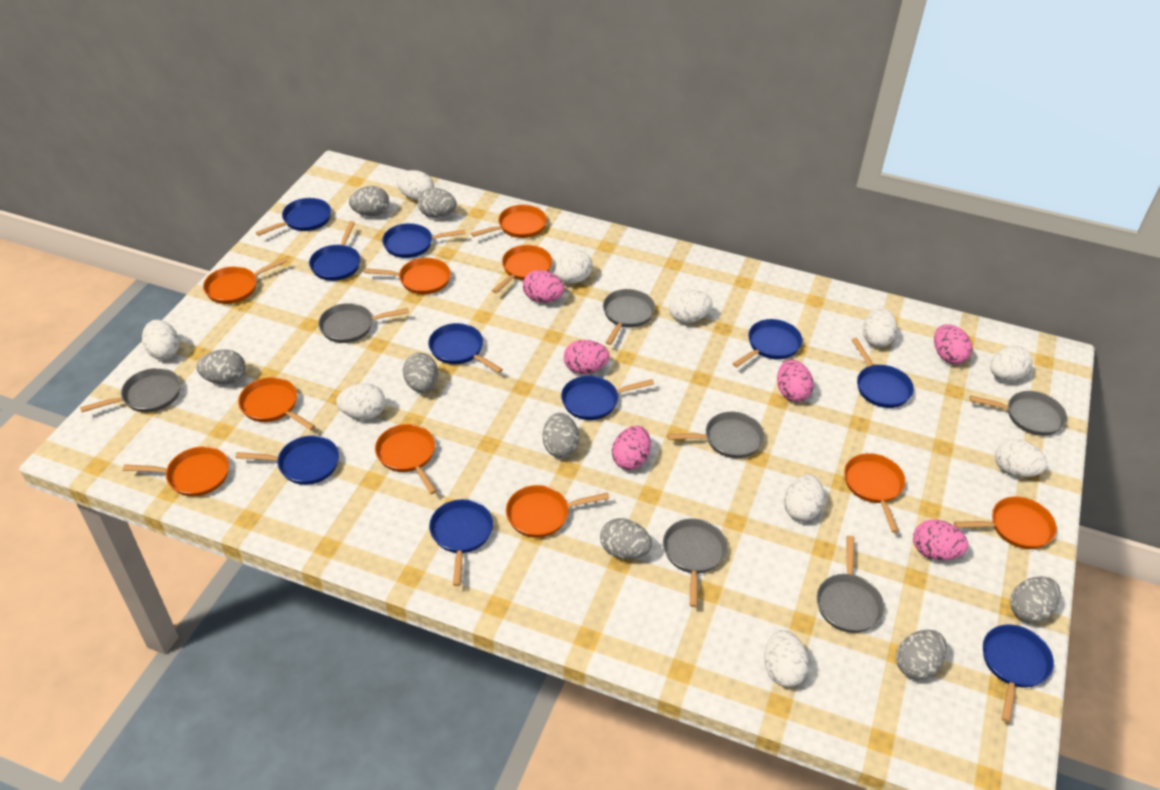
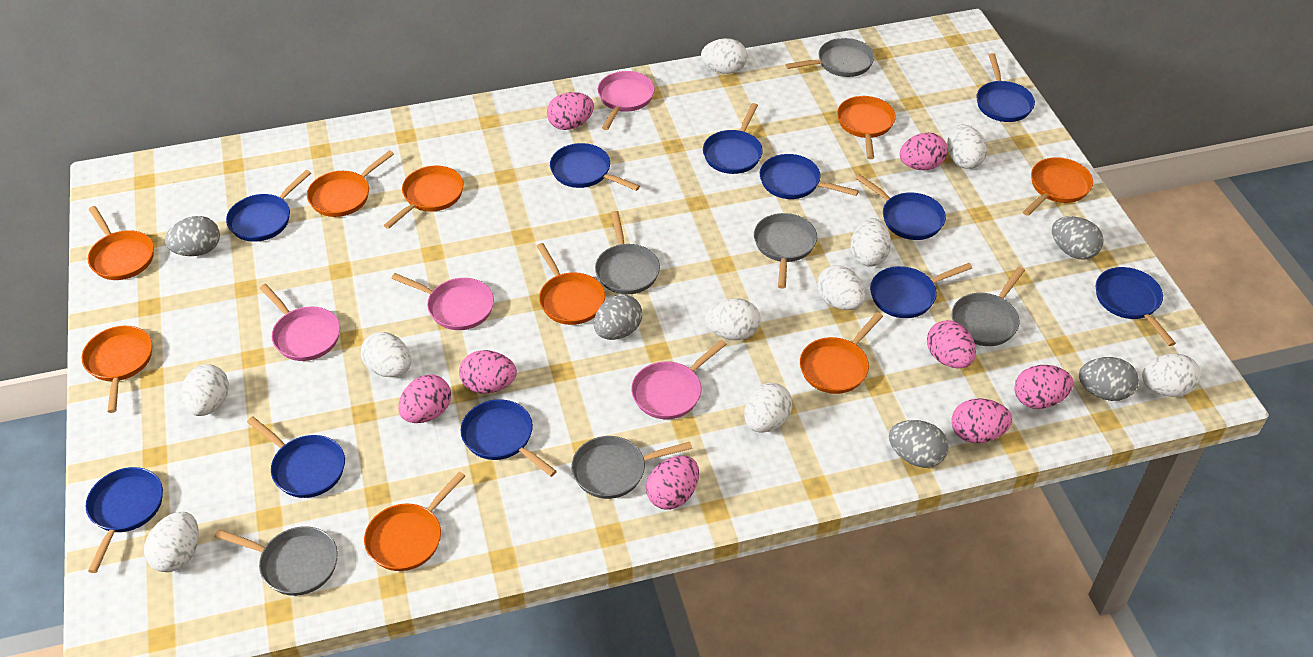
blue pan: [236,435,339,485] [256,198,331,236] [309,221,361,281] [382,223,465,258] [428,323,503,373] [429,499,493,586] [561,376,654,420] [732,319,802,367] [852,338,914,408] [983,625,1054,722] = 10 -> [86,467,163,573] [226,170,311,242] [247,416,345,498] [461,399,557,477] [550,143,640,191] [703,103,763,174] [760,154,859,199] [855,174,946,240] [870,263,972,318] [976,53,1035,122] [1096,267,1176,346] = 11
grey egg: [196,349,246,384] [349,186,389,216] [403,353,438,393] [417,188,457,218] [543,413,579,458] [600,518,652,560] [896,630,947,680] [1010,576,1061,623] = 8 -> [165,216,220,256] [594,294,642,340] [889,420,949,468] [1052,216,1104,260] [1079,357,1139,401] = 5
grey pan: [80,368,181,412] [318,303,409,343] [603,289,655,345] [663,518,727,607] [667,412,764,458] [817,536,884,633] [969,391,1067,436] = 7 -> [215,526,338,596] [571,436,692,499] [595,211,660,294] [754,213,817,289] [785,38,874,77] [952,267,1025,346] = 6
orange pan: [123,446,229,497] [203,257,287,304] [238,377,315,430] [364,258,451,294] [375,424,437,494] [471,205,547,238] [492,245,552,293] [506,485,609,538] [844,453,905,533] [954,497,1057,549] = 10 -> [82,326,152,413] [88,206,154,280] [307,150,394,217] [364,471,465,571] [384,166,464,229] [537,243,605,325] [800,312,883,394] [837,96,896,159] [1023,157,1093,216] = 9
pink egg: [523,270,565,303] [564,340,610,374] [612,426,651,470] [777,360,814,402] [913,520,968,560] [934,324,972,364] = 6 -> [398,374,451,423] [459,350,517,393] [547,92,594,130] [646,456,699,510] [900,133,948,170] [927,320,976,368] [952,398,1012,443] [1014,365,1074,409] = 8
pink pan: none = 0 -> [260,284,340,361] [391,273,494,330] [598,71,655,130] [631,340,727,419] = 4

